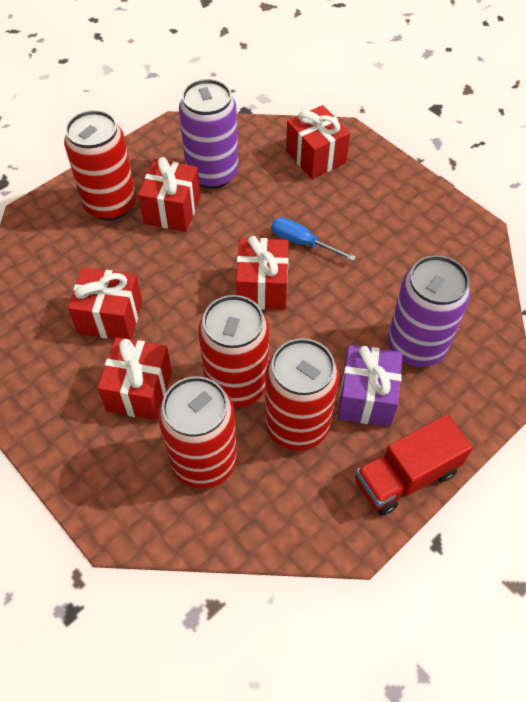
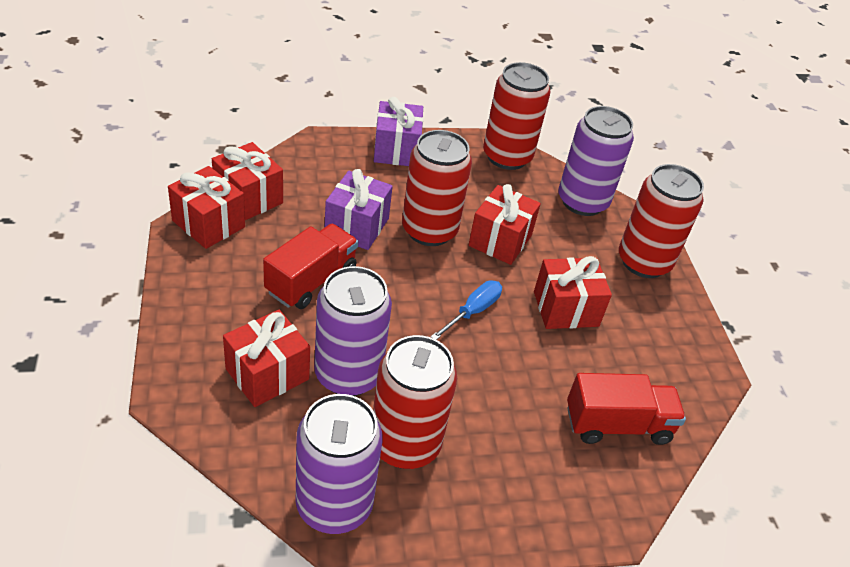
purple can: [179,79,238,189] [387,255,471,367] = 2 -> [296,394,383,534] [314,266,392,396] [558,106,634,216] = 3
purple gift: [338,345,403,427] = 1 -> [324,169,393,250] [374,97,423,166] = 2
red truck: [355,414,473,516] = 1 -> [263,224,358,309] [567,373,686,445] = 2

